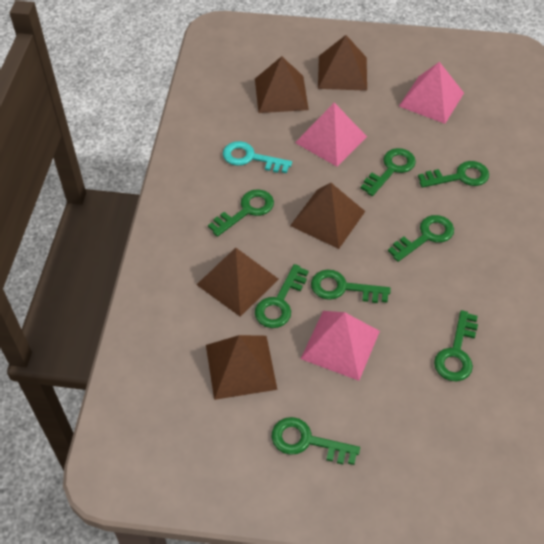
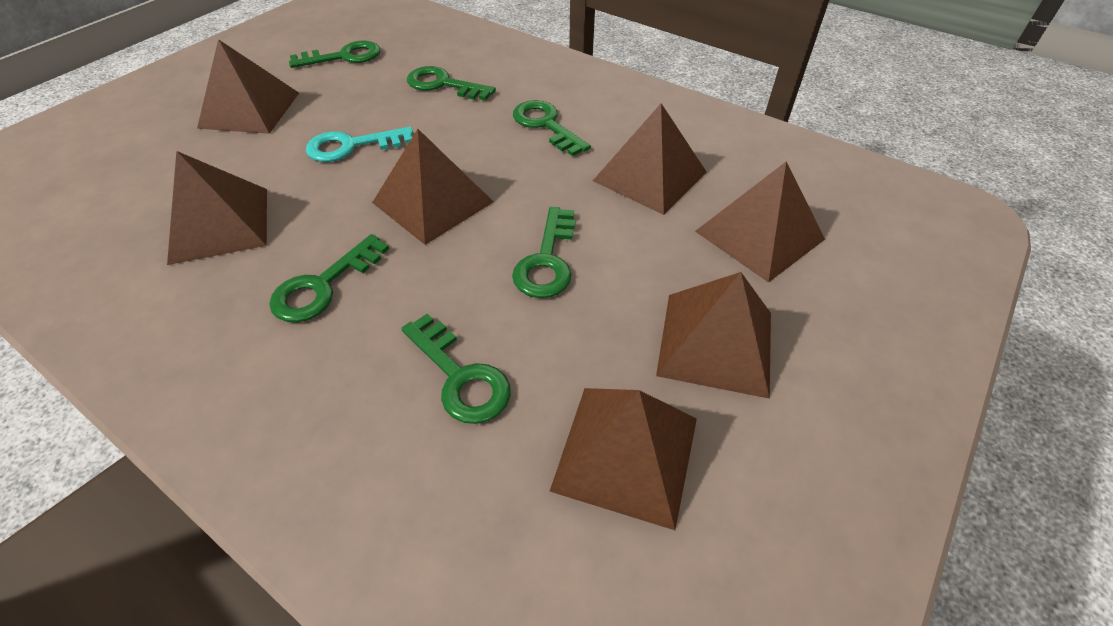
brown pyramid: [196,248,279,317] [206,335,278,400] [255,56,309,113] [290,183,365,249] [318,35,367,91] = 5 -> [167,151,267,265] [197,39,299,134] [372,129,494,245] [550,388,697,530] [593,104,707,215] [656,272,771,399] [695,161,825,283] = 7
green key: [208,189,274,237] [255,264,308,328] [271,417,360,465] [311,269,391,303] [361,148,416,196] [388,215,454,262] [418,161,489,188] [434,310,478,382] = 8 -> [269,234,389,322] [289,41,380,68] [401,314,511,424] [407,66,496,101] [512,207,576,298] [513,100,591,156] = 6
pink pyramid: [295,103,367,167] [301,311,380,381] [399,62,464,124] = 3 -> none = 0

